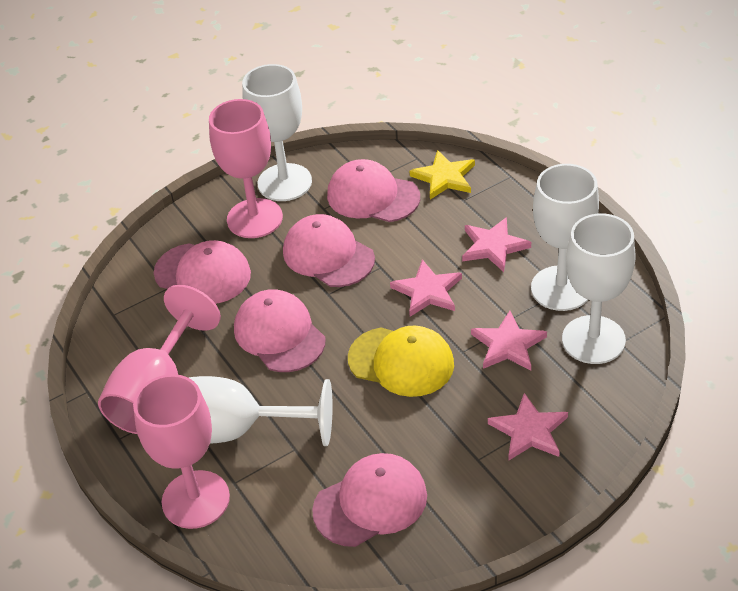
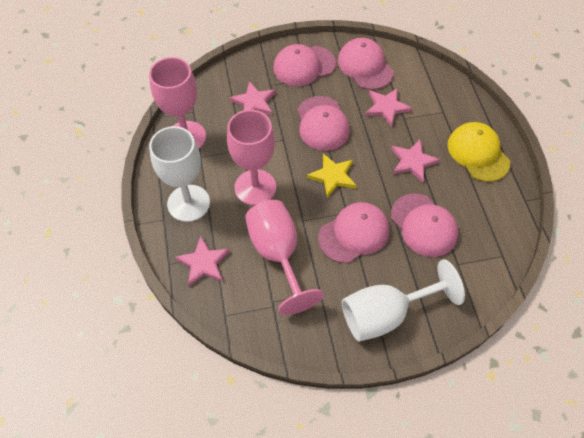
white goblet: [188,376,333,446] [242,64,312,201] [531,164,599,311] [562,214,636,364] = 4 -> [149,126,210,222] [342,259,465,342] = 2

